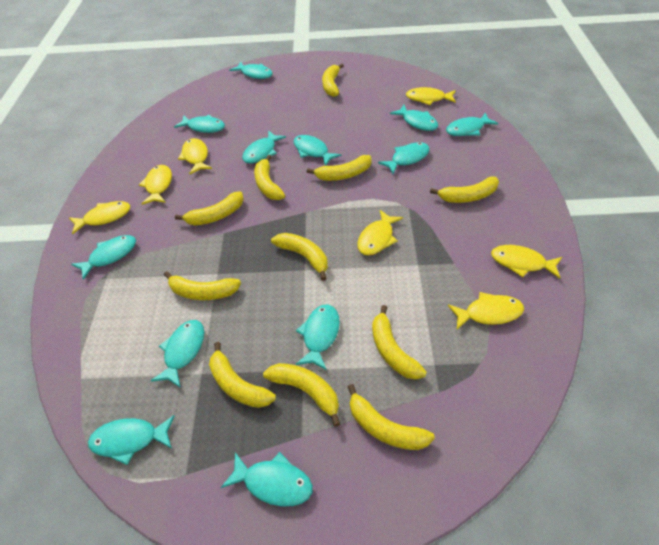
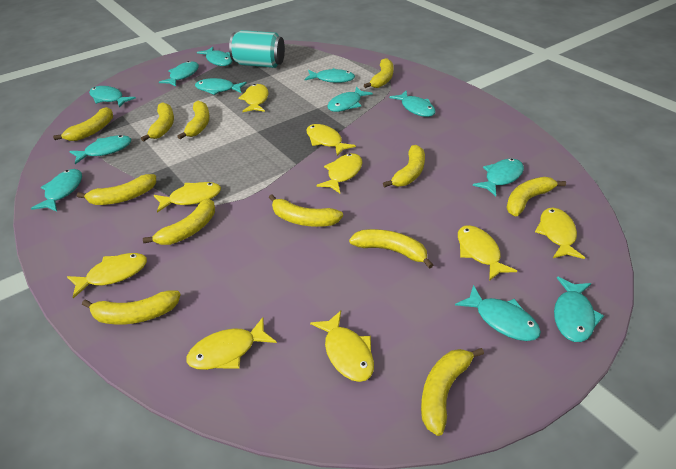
turquoise can: none = 0 -> [229,30,285,68] = 1
yellow banana: [164,271,241,300] [175,191,244,226] [209,342,276,408] [254,155,285,200] [263,363,340,427] [271,233,328,281] [307,155,372,181] [322,63,344,97] [348,384,435,450] [372,305,427,380] [430,176,499,203] = 11 -> [53,107,113,141] [77,174,156,205] [82,290,181,325] [141,102,174,142] [143,199,215,245] [177,101,210,139] [269,195,343,227] [349,229,433,269] [364,58,394,88] [383,145,425,187] [421,348,484,436] [506,177,566,216] = 12
yellow fish: [69,201,130,234] [139,165,172,205] [178,138,212,174] [357,210,403,256] [406,87,456,105] [448,292,524,329] [491,245,562,279] = 7 -> [67,253,147,299] [154,182,221,213] [186,317,277,370] [238,84,268,112] [306,124,356,156] [310,311,374,382] [316,153,363,193] [458,225,517,281] [535,207,585,259] = 9

